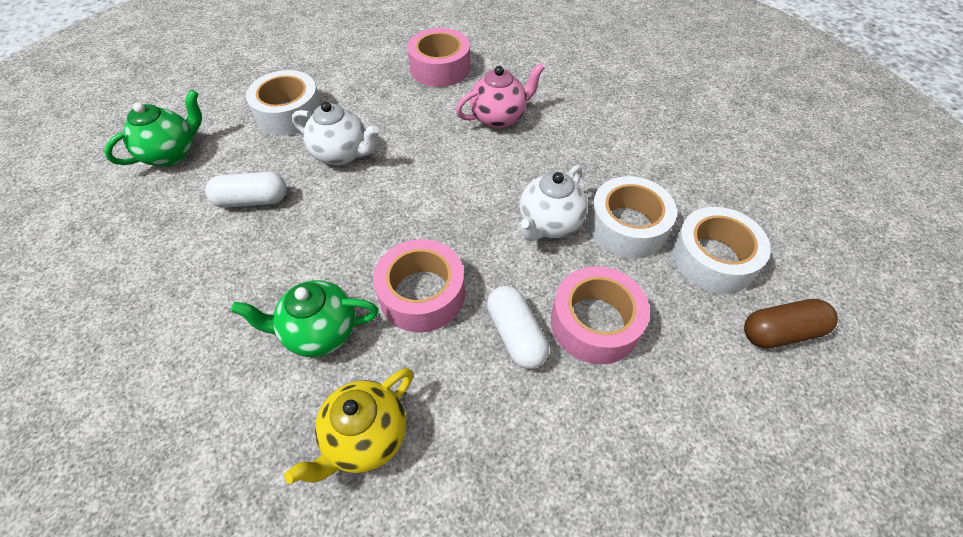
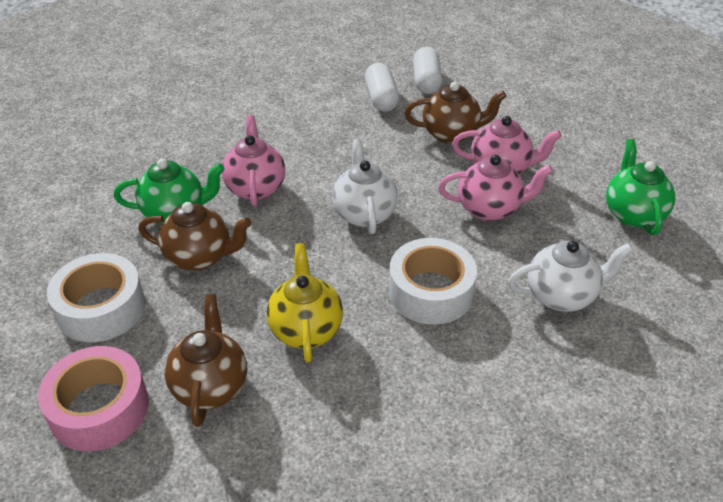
brown capsule: [744,299,838,348] = 1 -> none = 0
brown teapot: none = 0 -> [139,202,252,271] [164,294,247,427] [405,82,507,144] = 3
pink tape: [373,239,465,333] [407,28,470,87] [551,266,650,364] = 3 -> [38,346,149,451] = 1
pink teapot: [456,63,545,129] = 1 -> [222,115,285,207] [438,155,553,221] [452,116,562,174] = 3
white tape: [246,70,322,136] [588,176,677,259] [671,207,771,294] = 3 -> [47,253,145,342] [389,238,477,325] = 2

